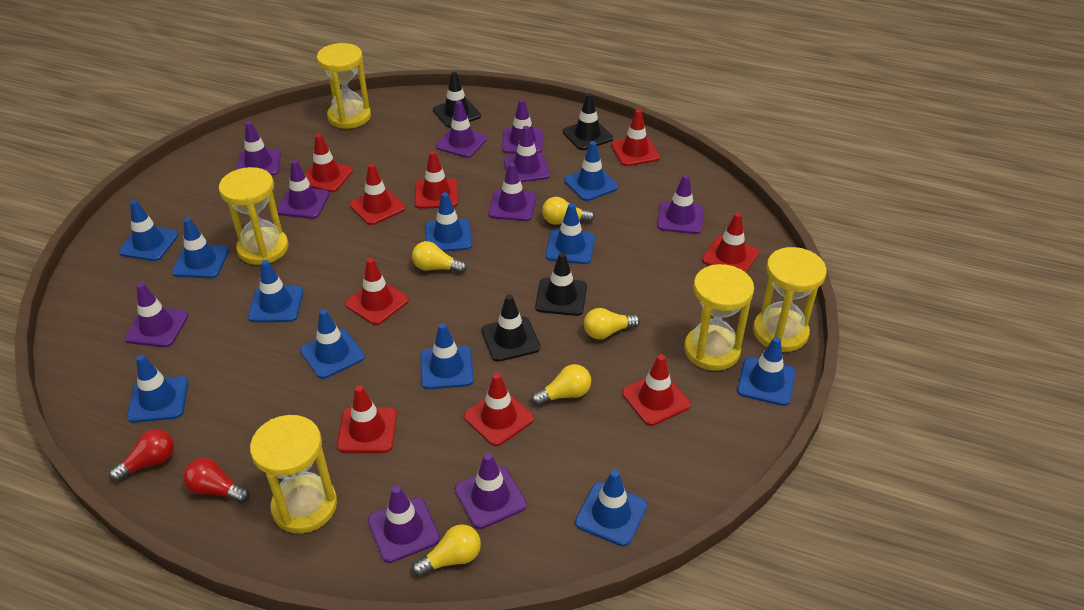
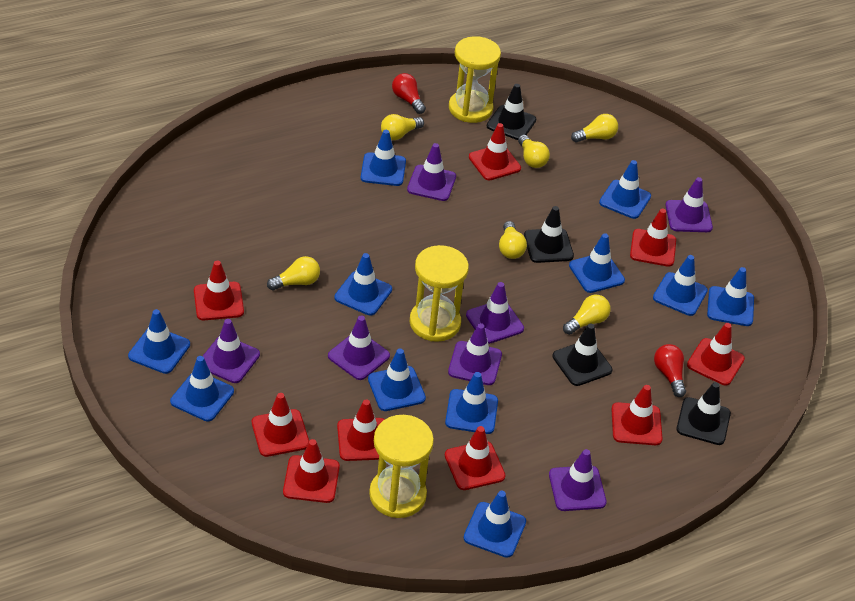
purple traffic cone: [124,282,189,347] [236,121,281,176] [277,160,329,219] [368,485,440,563] [436,101,487,158] [455,453,527,529] [489,162,536,221] [502,99,543,153] [504,126,550,182] [657,174,703,234] = 10 -> [203,319,260,383] [328,316,390,380] [407,143,456,201] [448,323,502,385] [466,282,524,344] [549,449,607,511] [665,177,713,232] = 7
yellow hourglass: [219,167,288,265] [250,415,337,533] [317,43,371,129] [684,264,754,371] [753,247,827,352] = 5 -> [369,415,434,518] [410,245,469,342] [449,36,501,123] = 3
yellow light bulb: [412,241,467,273] [412,524,481,577] [531,364,591,406] [542,197,595,225] [584,308,640,339] = 5 -> [267,256,320,290] [381,114,424,140] [499,221,527,259] [518,135,550,168] [563,295,611,335] [571,114,618,142] = 6

